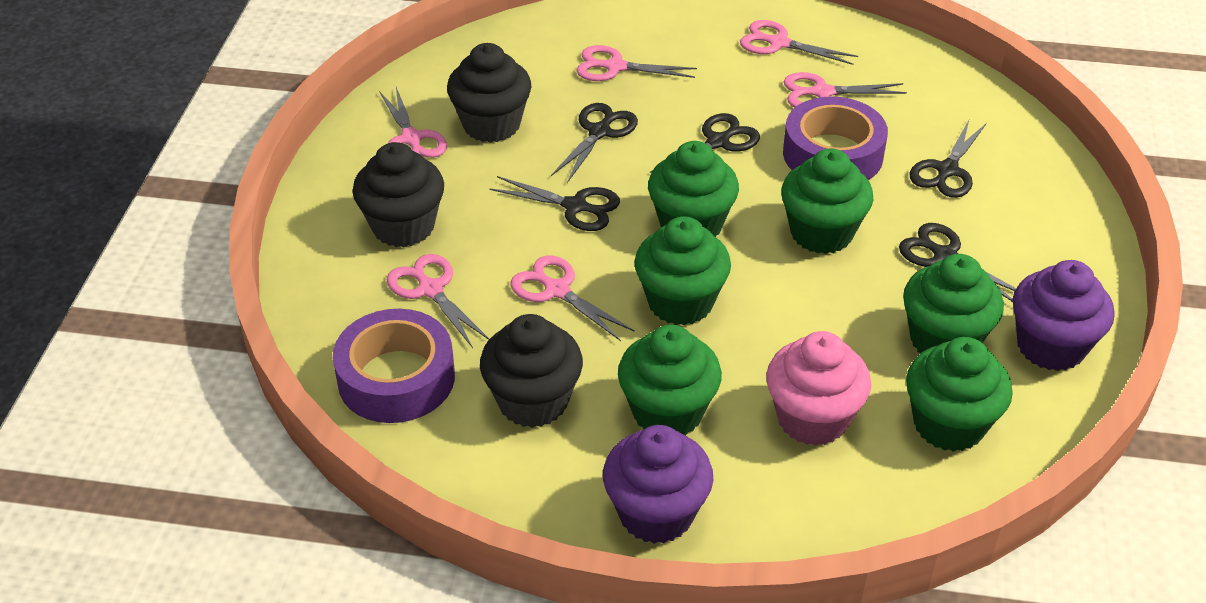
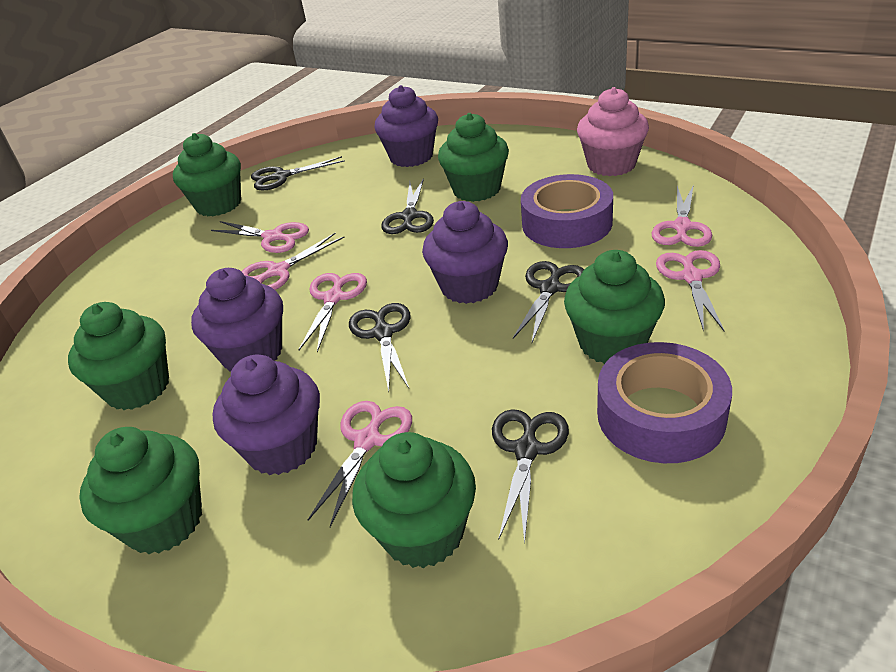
black cupcake: [353,142,444,247] [447,43,532,143] [480,314,583,428] = 3 -> none = 0
purple cupcake: [603,425,713,544] [1013,260,1115,371] = 2 -> [191,268,283,371] [213,355,320,475] [374,85,438,167] [422,201,508,304] = 4

